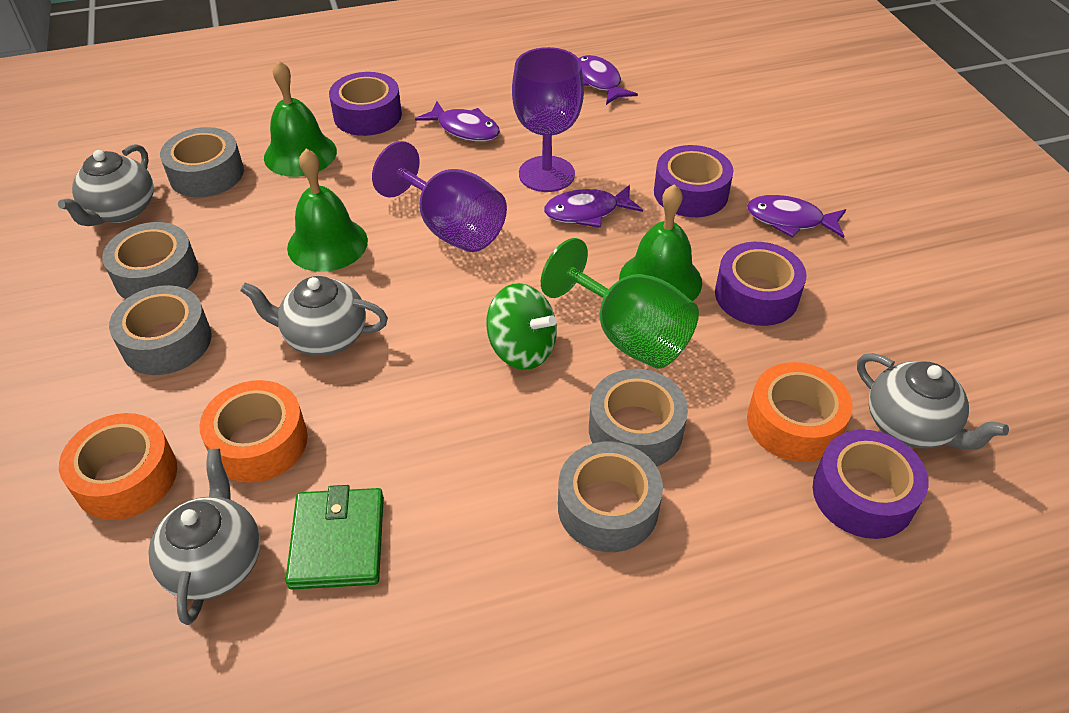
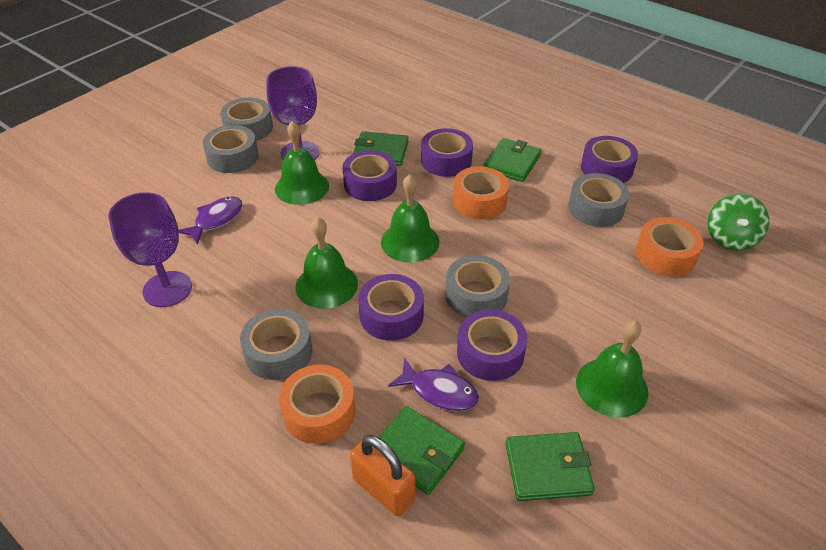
green bell: [264,60,337,177] [287,149,368,272] [619,184,702,301] = 3 -> [275,121,329,205] [296,217,358,309] [381,174,439,263] [576,320,648,418] = 4
green goblet: [541,238,699,369] = 1 -> none = 0
green wallet: [285,485,384,590] = 1 -> [353,131,409,166] [379,406,465,495] [484,138,541,182] [506,432,595,501] = 4
grey teapot: [58,144,154,226] [149,449,260,625] [240,276,388,356] [857,353,1009,450] = 4 -> none = 0
orange padlock: none = 0 -> [350,435,415,516] = 1
purple fish: [415,101,500,142] [544,185,643,228] [579,55,638,105] [747,195,846,238] = 4 -> [179,197,242,245] [388,358,479,411] = 2
purple tape: [329,72,402,136] [654,145,733,217] [715,242,807,326] [813,430,929,539] = 4 -> [342,150,397,201] [358,274,424,341] [421,128,473,177] [457,309,528,381] [581,136,638,183] = 5

